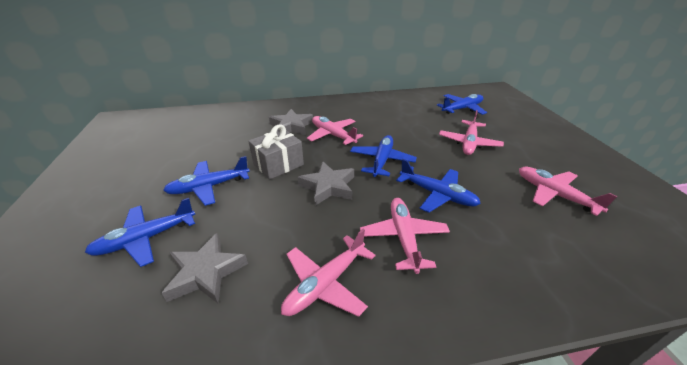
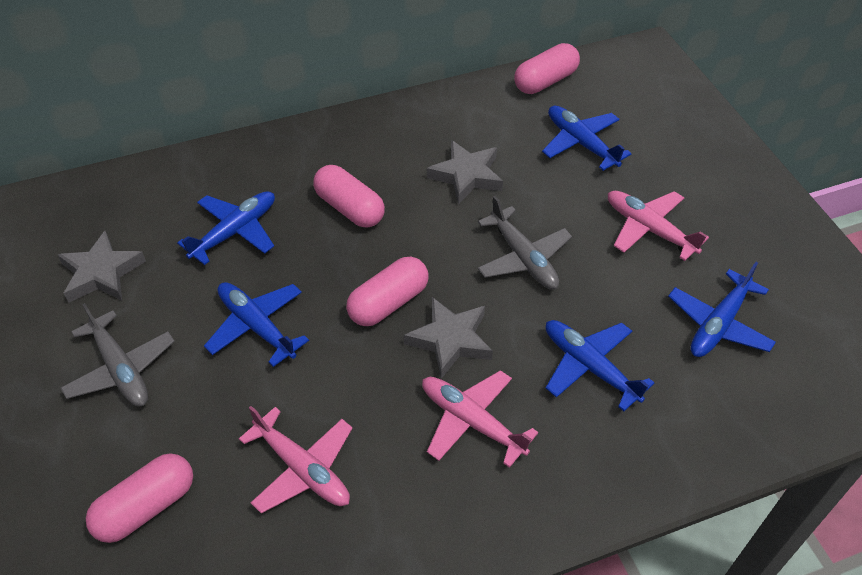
grey gift: [248,124,304,180] = 1 -> none = 0
grey plane: none = 0 -> [61,303,175,406] [478,196,572,289] = 2
pink capsule: none = 0 -> [86,453,193,543] [313,165,385,228] [346,257,429,326] [514,43,580,94] = 4
pink plane: [281,229,376,317] [307,116,363,145] [360,198,450,274] [439,110,504,155] [519,167,617,216] = 5 -> [239,406,353,514] [422,370,538,468] [608,191,709,261] = 3

